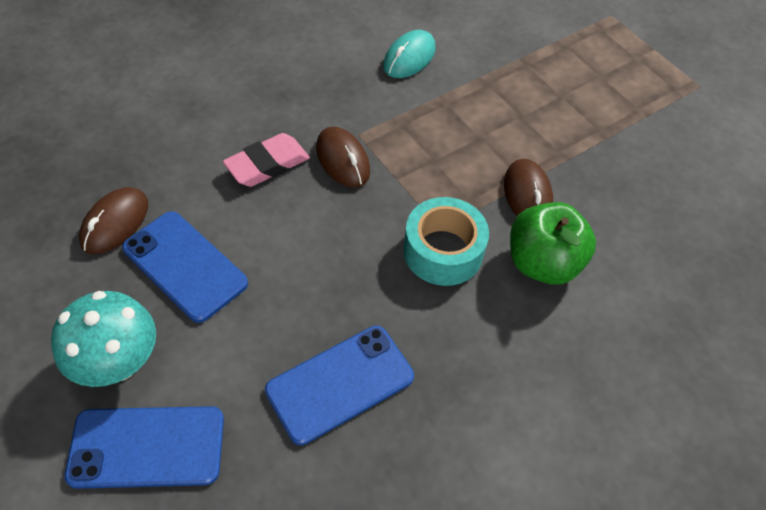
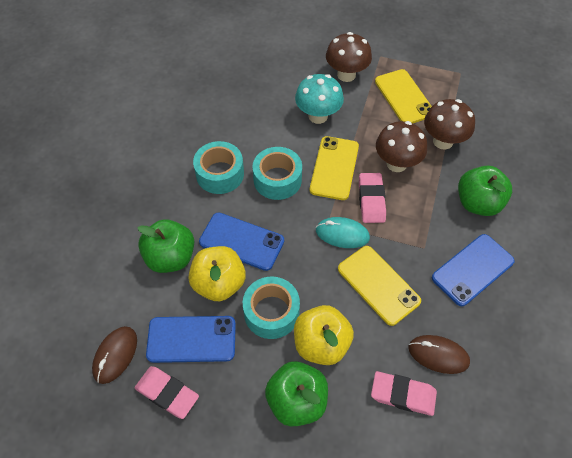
brown mouse: [79,187,148,254] [316,126,370,188] [504,159,553,216] = 3 -> [92,326,137,384] [409,335,470,374] = 2
brown mushroom: none = 0 -> [326,32,372,82] [376,121,427,172] [424,99,475,150] = 3
green apple: [510,202,596,285] = 1 -> [137,219,194,273] [265,361,328,426] [458,166,512,216] = 3
pink eraser: [223,133,310,187] = 1 -> [135,366,199,419] [359,173,386,223] [371,371,437,416] = 3
turquoise tape: [403,197,489,286] = 1 -> [193,141,244,194] [243,276,300,339] [252,147,302,200] = 3
yellow apple: none = 0 -> [189,246,246,301] [294,305,354,365] = 2
yellow phone: none = 0 -> [310,136,359,200] [338,246,421,326] [375,69,432,123] = 3

